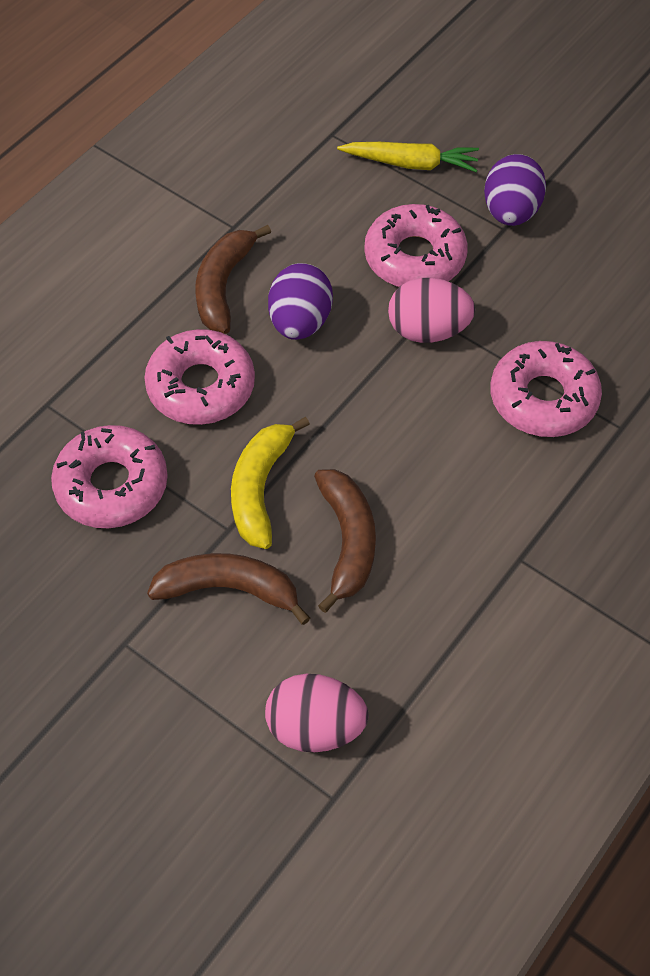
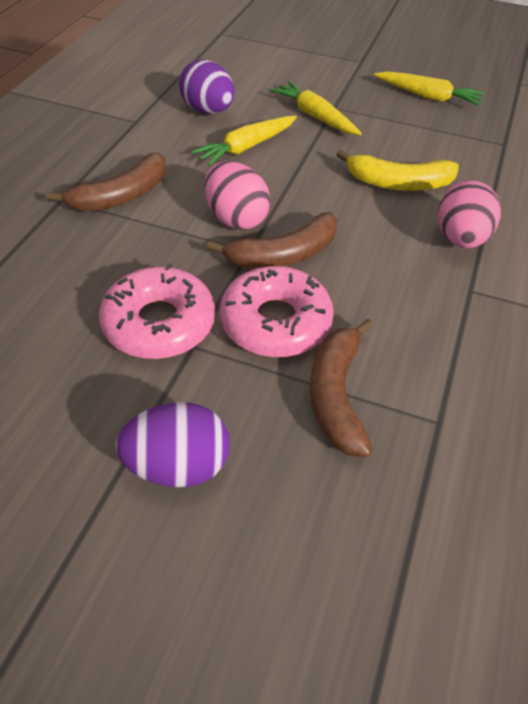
pink donut: [51,425,168,528] [144,329,255,425] [364,204,468,287] [490,341,602,437] = 4 -> [99,263,215,359] [220,266,334,357] = 2
yellow carrot: [337,142,479,173] = 1 -> [192,116,297,166] [270,81,362,135] [374,71,485,106] = 3

